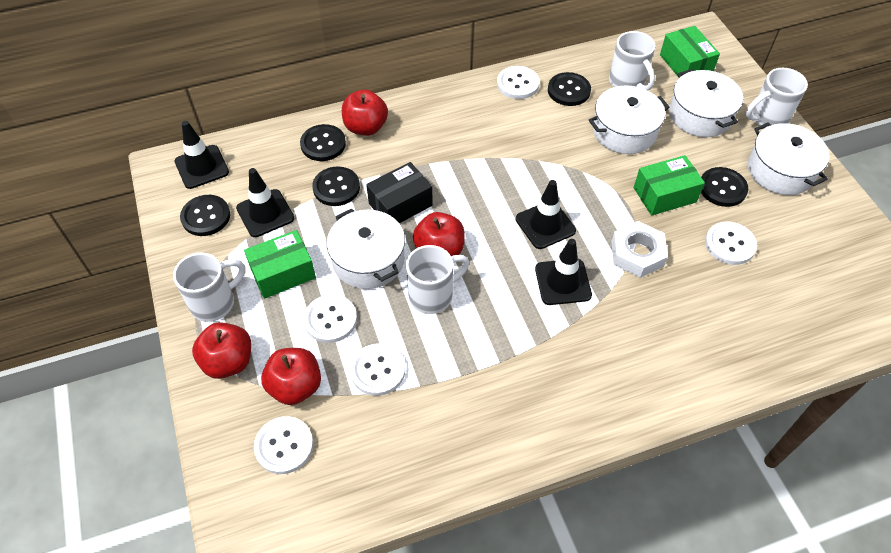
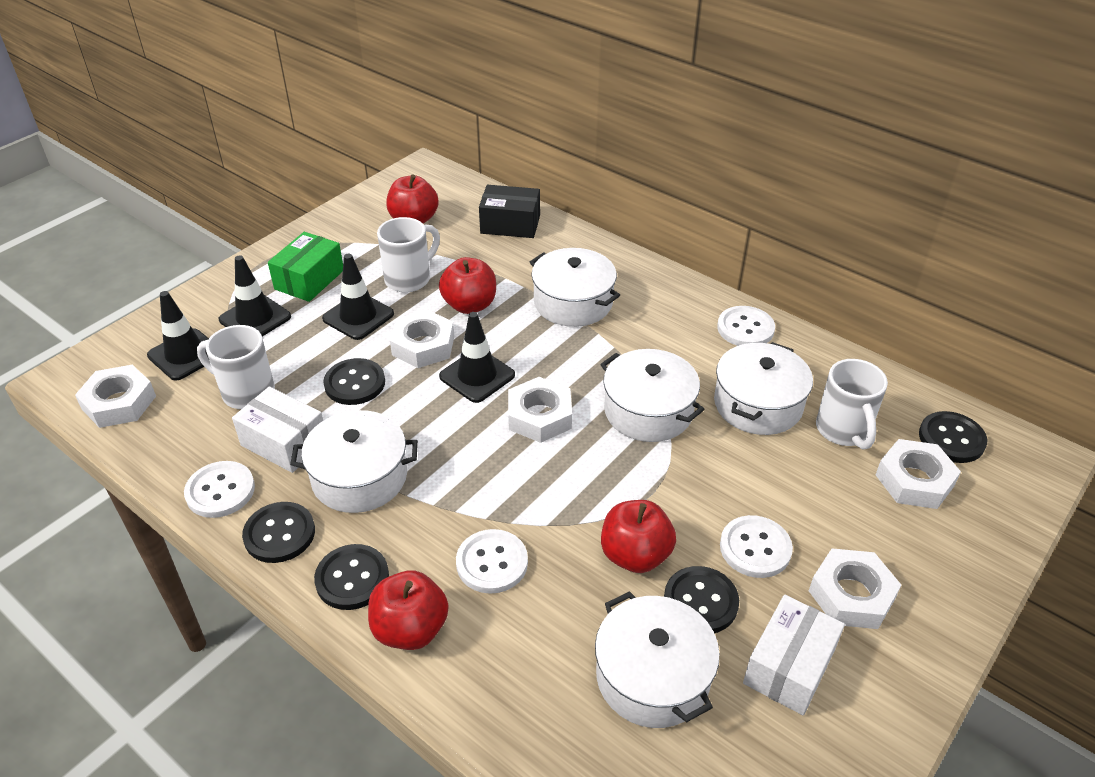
green box: [244,230,316,299] [634,155,705,216] [660,26,720,76] = 3 -> [268,232,343,302] = 1
white box: none = 0 -> [232,386,323,473] [743,595,845,715] = 2
white button: [254,416,313,474] [304,294,357,343] [350,343,405,396] [497,66,540,99] [705,221,757,265] = 5 -> [184,461,255,518] [456,529,528,594] [717,306,775,346] [720,515,793,578] = 4
white mug: [173,253,246,322] [406,245,469,314] [609,31,655,90] [746,68,808,128] = 4 -> [197,325,275,409] [377,217,440,292] [816,359,888,450] = 3
white nut: [612,221,668,278] = 1 -> [75,365,156,428] [390,310,454,368] [508,377,572,443] [809,548,901,629] [876,439,961,509] = 5
white pot: [327,209,405,289] [589,85,670,154] [669,69,743,137] [748,122,829,195] = 4 -> [290,410,418,513] [530,248,620,327] [595,591,720,728] [600,349,705,442] [714,342,813,435] = 5

